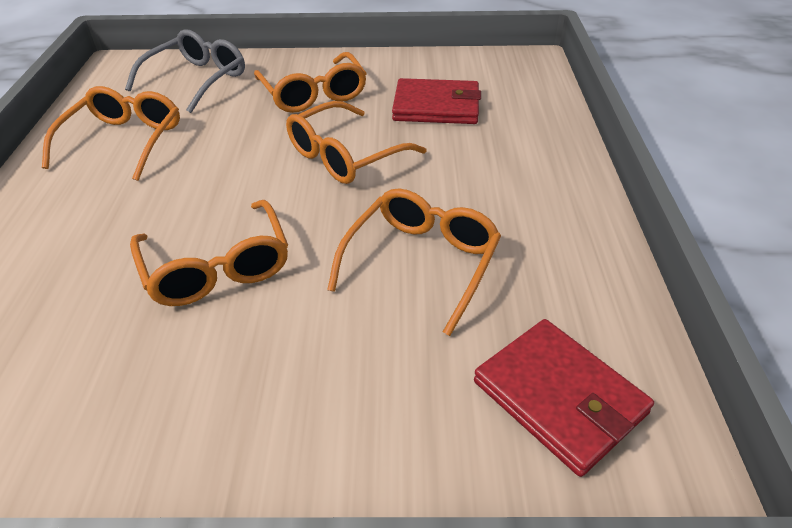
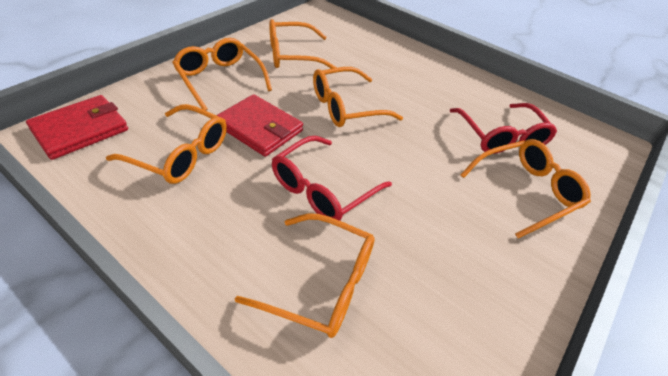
grey glasses: [125,29,245,113] = 1 -> none = 0
orange glasses: [42,86,180,181] [130,200,288,306] [254,52,367,113] [286,101,426,184] [327,188,501,336] = 5 -> [106,104,227,184] [172,38,272,111] [235,213,375,338] [269,19,337,69] [313,67,403,127] [460,139,591,238] = 6
red glasses: none = 0 -> [272,136,392,221] [450,103,557,154] = 2

